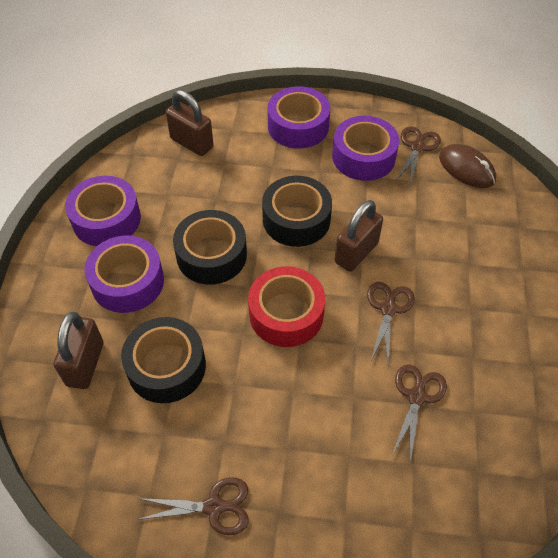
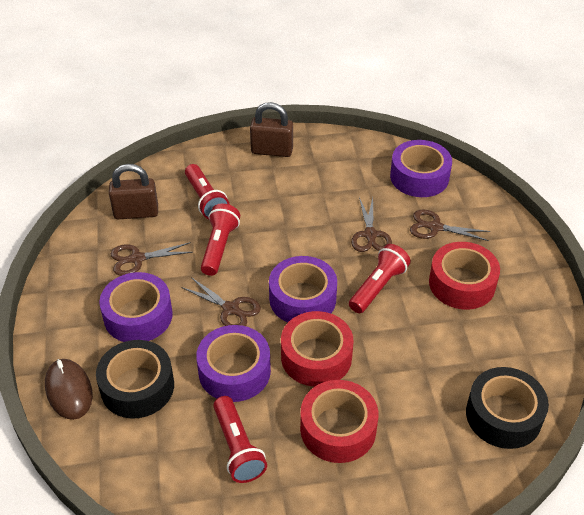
black tape: [121,317,206,403] [173,210,247,285] [262,176,332,247] = 3 -> [96,340,174,419] [466,367,549,449] = 2
brown padlock: [54,312,104,389] [166,90,214,156] [334,200,383,272] = 3 -> [109,164,158,219] [250,102,293,157] = 2
red flashlight: none = 0 -> [185,164,229,219] [201,204,240,276] [213,396,267,483] [349,244,411,313] = 4
red tape: [248,266,325,347] = 1 -> [281,311,354,387] [300,380,378,463] [429,242,500,310] = 3

